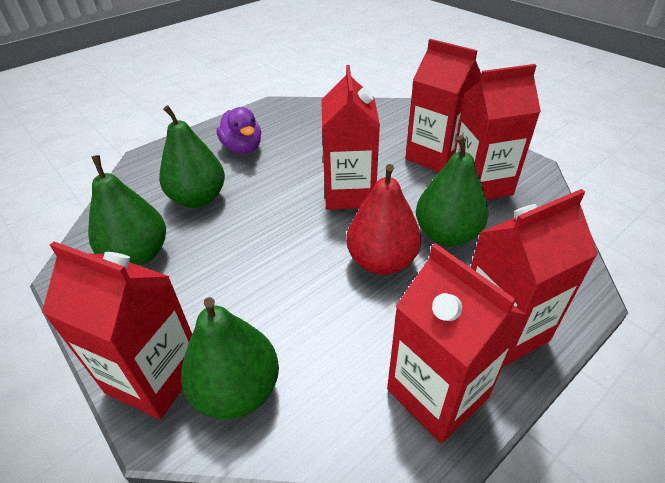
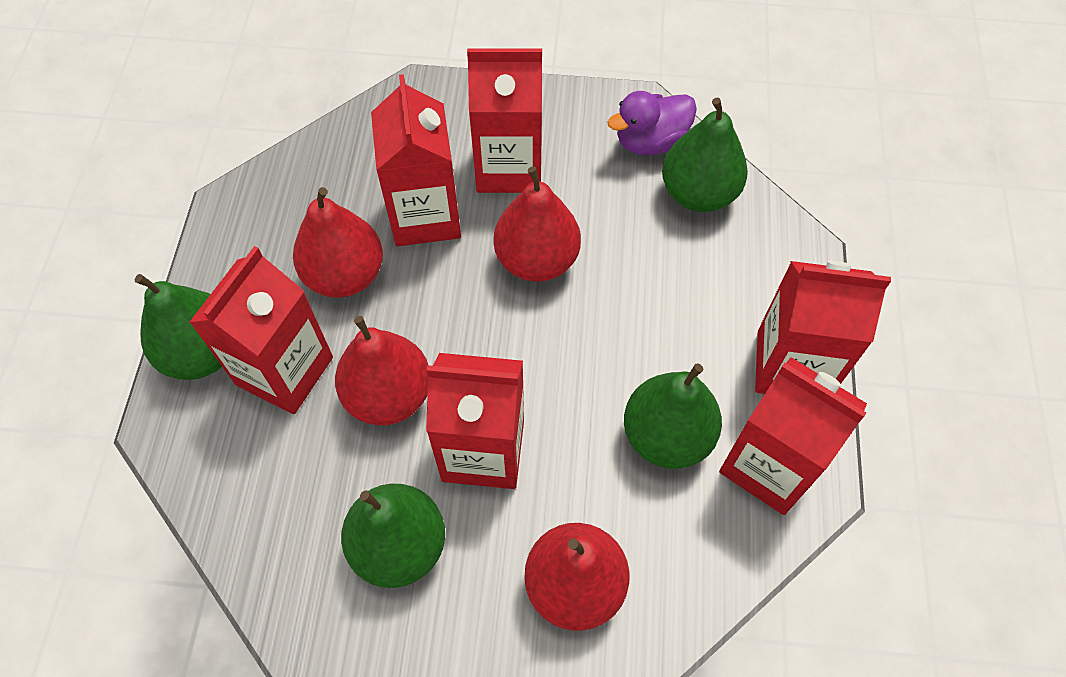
red pear: [346,164,421,275] = 1 -> [293,187,383,298] [335,316,428,425] [494,167,581,282] [524,523,630,631] = 4

